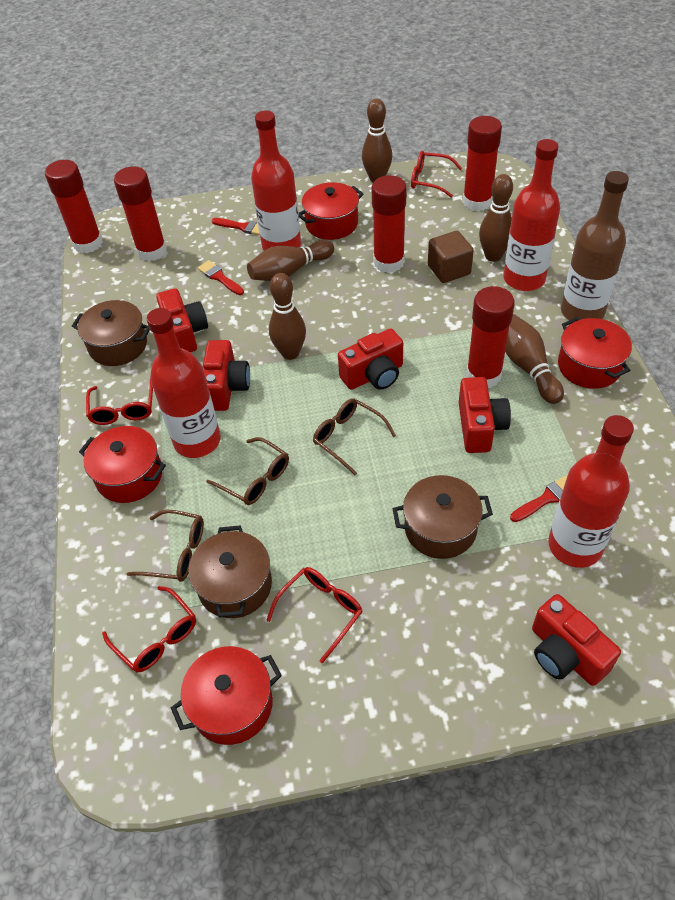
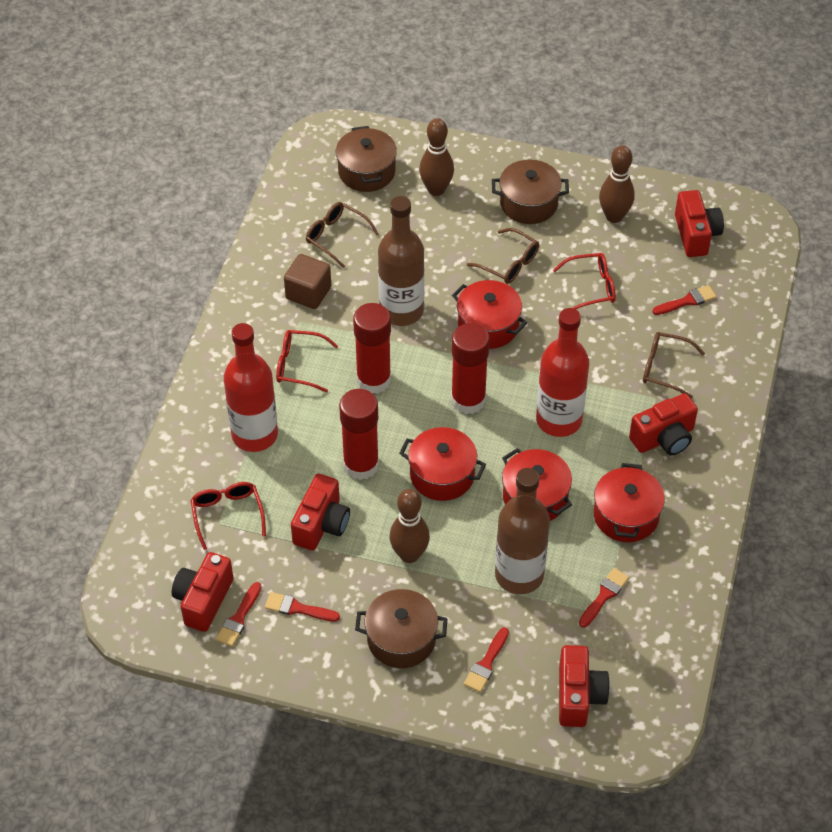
brown bottle: [561,171,629,320] = 1 -> [378,196,424,326] [495,468,550,594] = 2
brown bowling pin: [247,240,334,281] [269,273,306,360] [362,99,392,182] [479,174,513,262] [505,314,564,404] = 5 -> [389,489,430,563] [419,118,454,196] [599,145,635,223] = 3
red bottle: [146,308,221,458] [251,110,301,250] [503,139,560,291] [548,415,634,568] = 4 -> [224,323,278,452] [536,308,589,437] = 2
red brush: [198,260,244,295] [212,218,260,235] [510,475,567,522] = 3 -> [216,582,261,647] [265,592,340,621] [464,627,509,692] [579,568,629,628] [652,285,717,315] = 5
red glasses: [86,381,153,425] [102,586,196,672] [266,567,362,663] [411,151,462,198] = 4 -> [191,482,266,550] [276,330,338,392] [553,253,616,309] = 3
red glue stick: [45,160,103,253] [114,166,167,261] [372,175,407,273] [463,116,502,211] [466,286,515,388] = 5 -> [339,389,379,480] [353,303,391,394] [451,323,490,414] = 3

